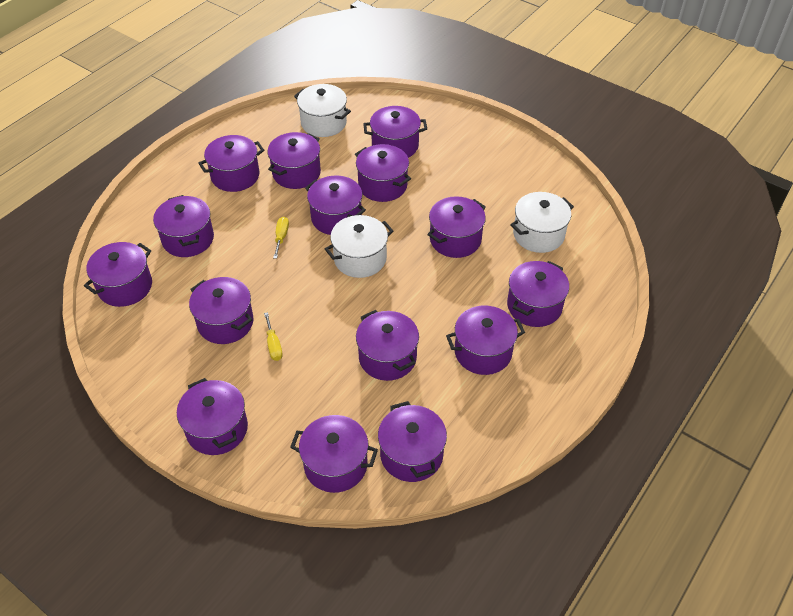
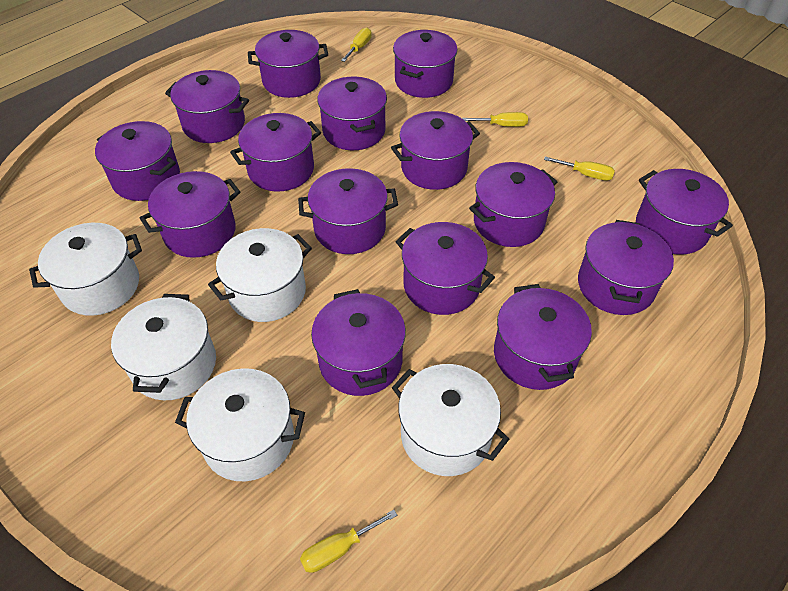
white pot: [294,84,351,137] [325,215,394,278] [510,192,574,253] = 3 -> [29,223,142,316] [111,294,216,400] [175,368,305,481] [208,228,312,322] [392,364,509,476] = 5
yellow screwdriver: [264,312,283,361] [273,217,289,259] = 2 -> [300,510,397,573] [341,27,372,62] [462,112,528,127] [544,157,615,181] = 4

